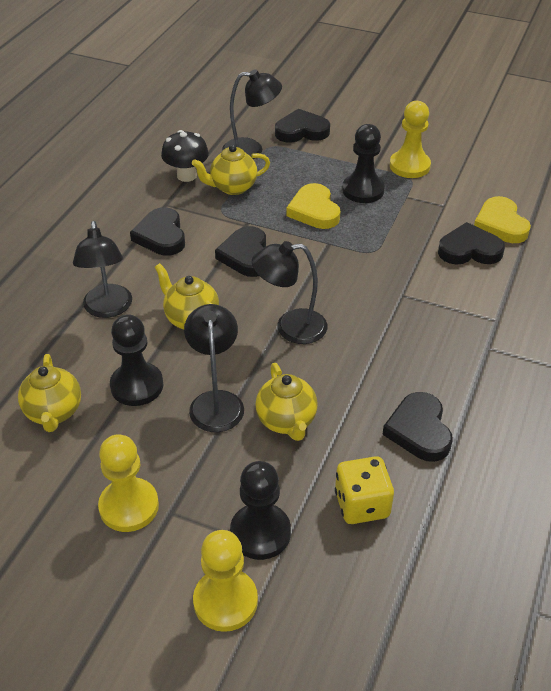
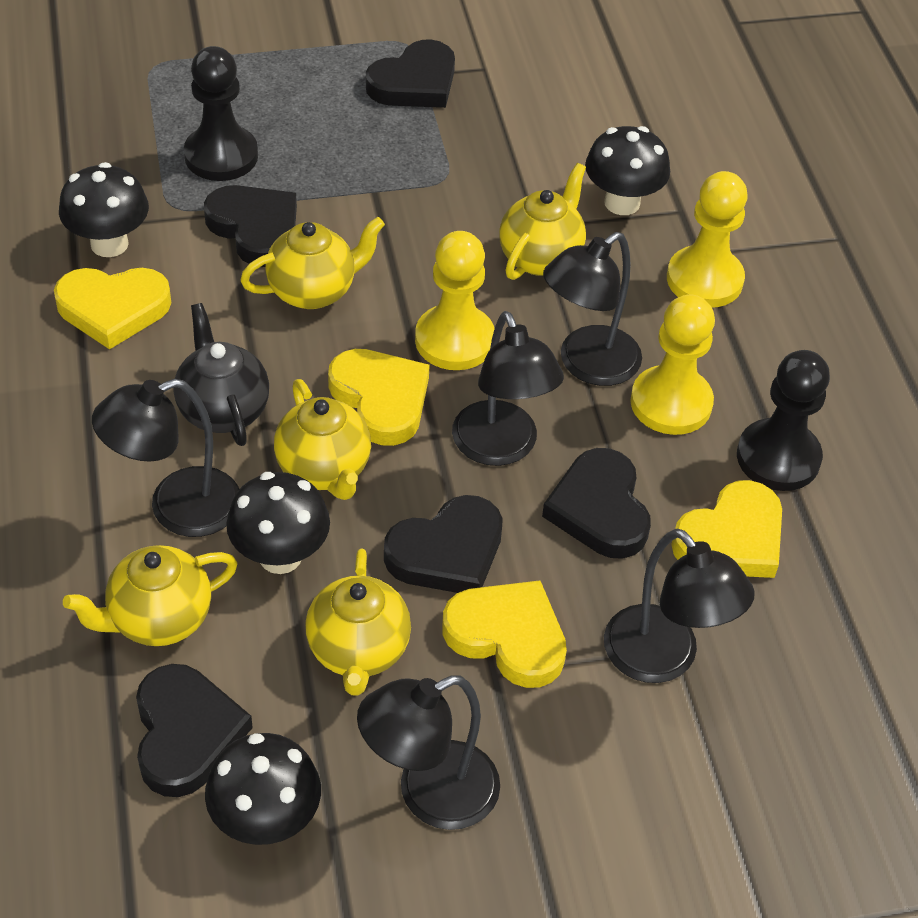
black lamp: [73,221,132,318] [184,304,244,432] [222,69,282,159] [252,241,327,344] = 4 -> [92,379,239,537] [357,675,500,830] [452,311,564,466] [543,232,642,386] [604,529,755,683] = 5
black mushroom: [161,130,209,182] = 1 -> [59,162,149,257] [205,733,321,845] [226,472,330,574] [585,126,670,215] = 4
black pawn: [110,314,163,406] [230,461,291,560] [342,124,385,203] = 3 -> [184,46,258,181] [737,350,830,491] = 2
black teapot: none = 0 -> [174,303,269,446] = 1
yellow dice: [335,456,394,524] = 1 -> none = 0
yellow heart: [286,183,340,229] [474,196,531,243] = 2 -> [54,268,171,349] [328,349,430,446] [442,580,567,688] [671,480,782,578] = 4
yellow teapot: [18,354,81,432] [155,263,219,329] [192,145,270,195] [255,363,317,441] = 4 -> [63,545,238,646] [240,217,385,309] [274,379,371,500] [305,549,411,695] [499,163,586,280] = 5

